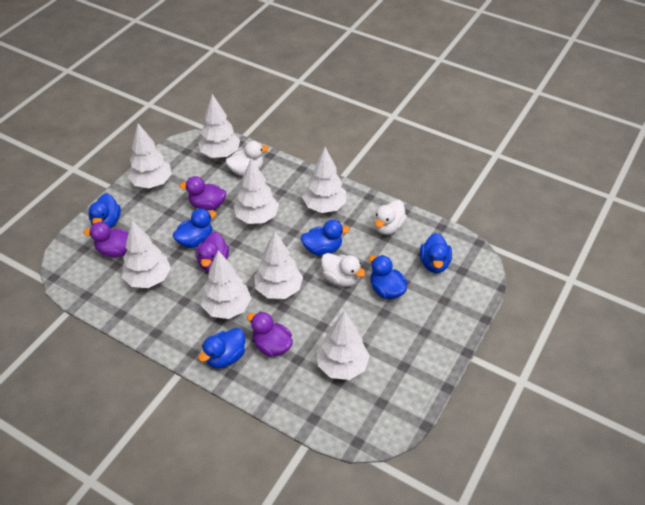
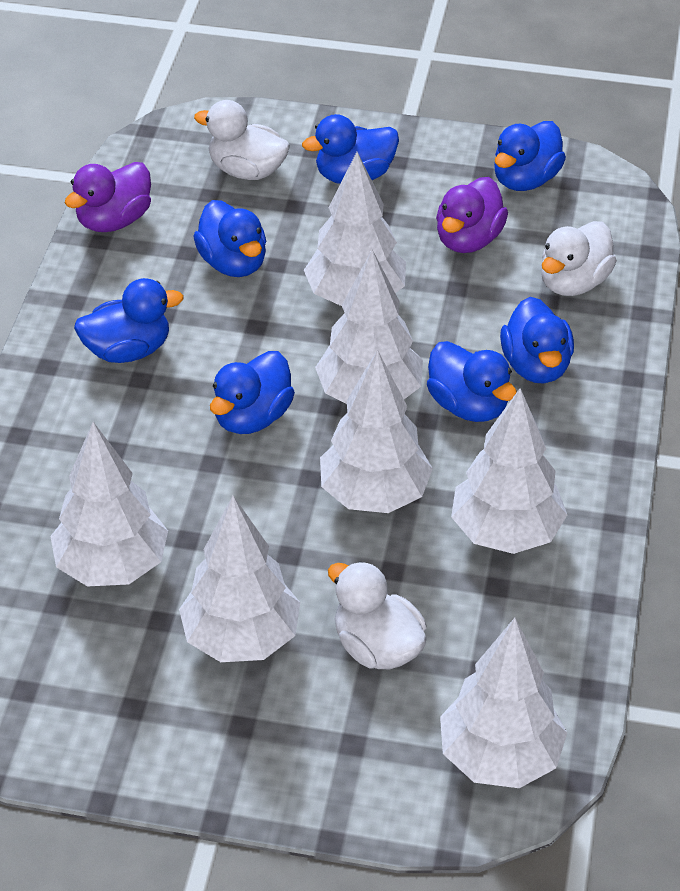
blue duck: [89,193,121,229] [173,208,217,248] [198,328,245,368] [301,220,350,256] [369,255,407,299] [420,233,452,273] = 6 -> [74,278,184,363] [193,200,266,277] [210,351,295,434] [302,114,399,184] [427,341,517,422] [494,121,566,191] [500,297,574,384] = 7
purple duck: [84,222,128,257] [179,176,226,211] [196,232,229,272] [247,311,293,357] = 4 -> [65,162,151,232] [436,177,508,253] = 2
white tree: [122,221,171,288] [128,123,172,188] [198,94,240,158] [201,251,251,319] [234,158,279,224] [254,231,303,299] [302,147,347,213] [317,310,370,380] = 8 -> [50,422,168,586] [179,496,300,662] [304,152,406,306] [315,250,423,404] [320,349,433,513] [440,618,567,788] [451,388,567,554] = 7

